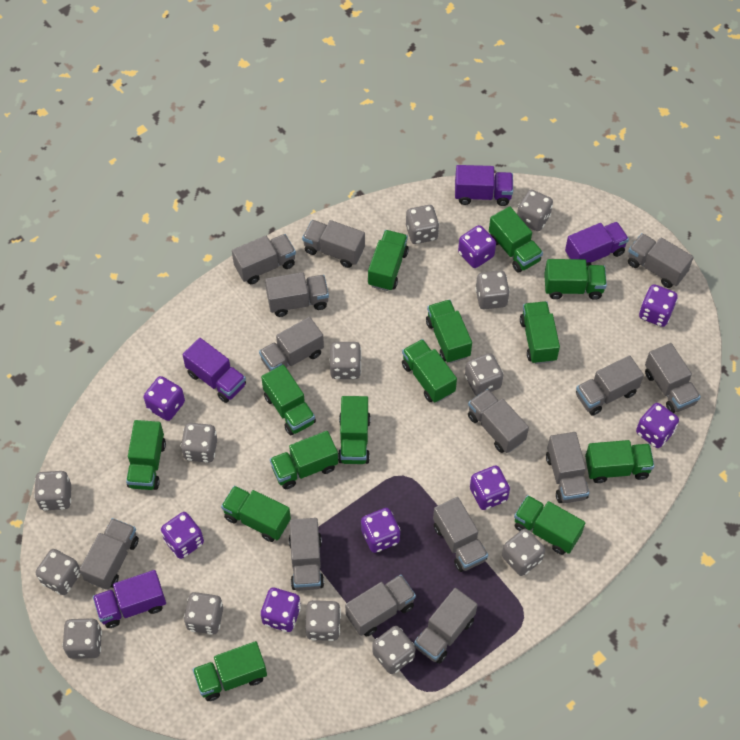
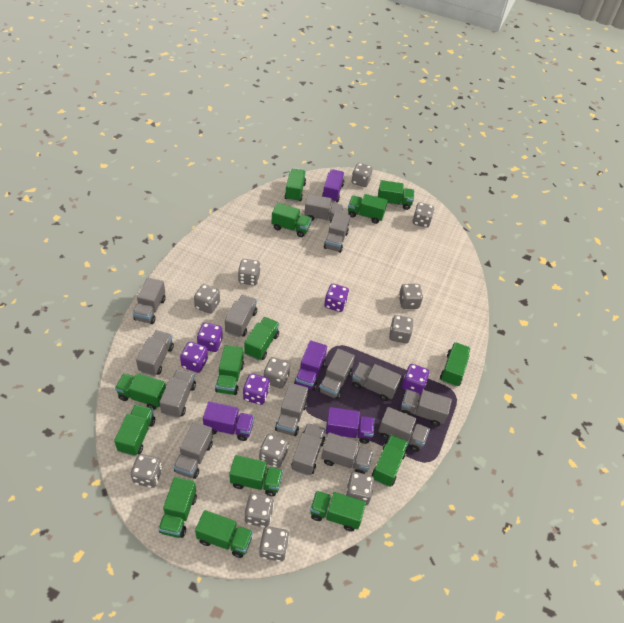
grey dice: [34,471,71,511] [36,549,81,595] [62,618,102,659] [181,423,217,463] [184,592,223,635] [305,600,341,641] [330,342,361,379] [372,626,415,674] [406,205,439,244] [465,353,503,396] [475,271,510,309] [502,529,545,576] [517,190,553,231] = 13 -> [130,454,162,488] [194,284,220,314] [238,259,261,286] [245,493,274,527] [259,433,289,468] [259,526,289,562] [264,357,290,388] [345,472,374,506] [351,163,373,187] [389,315,414,343] [399,284,423,309] [413,202,435,228] = 12
purple dice: [144,376,185,421] [161,512,204,559] [261,588,301,632] [361,508,400,553] [458,225,496,268] [470,466,510,510] [636,403,679,448] [639,284,678,327] = 8 -> [180,342,208,373] [197,323,223,352] [243,373,270,405] [324,284,349,312] [402,364,430,395] = 5

